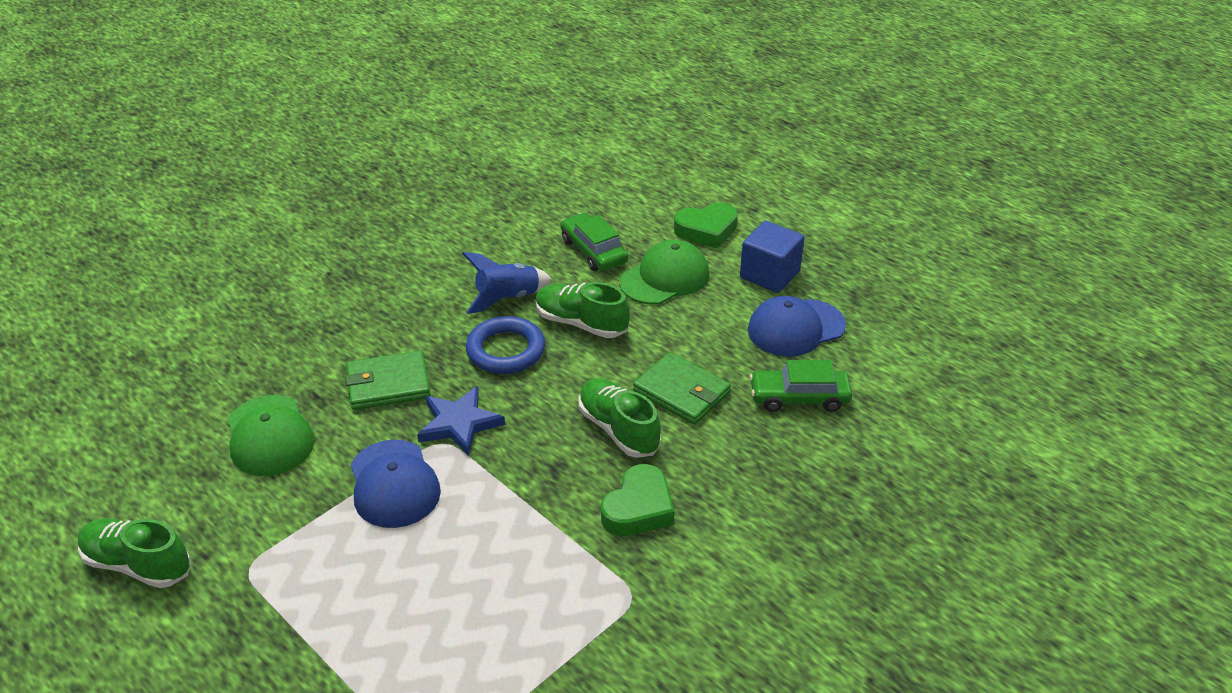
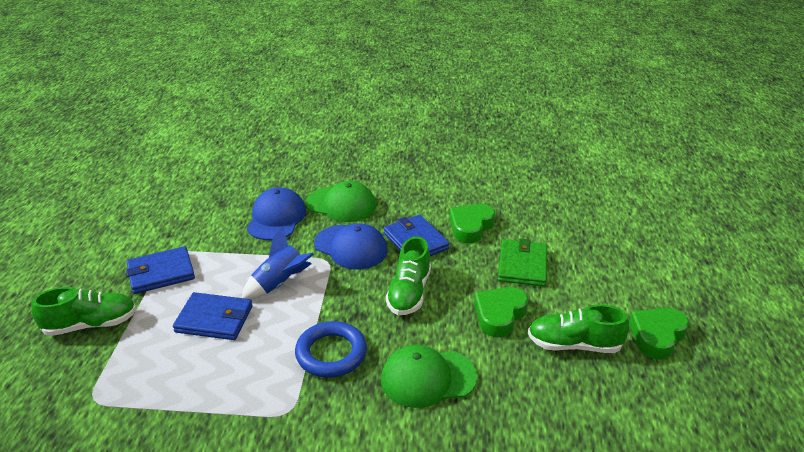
blue cube: [740,221,804,293] = 1 -> none = 0
blue star: [417,386,505,455] = 1 -> none = 0
blue wallet: none = 0 -> [126,246,195,294] [173,292,253,340] [384,215,450,256] = 3
green car: [560,213,628,271] [750,360,852,412] = 2 -> none = 0
green heart: [601,464,674,536] [674,203,738,248] = 2 -> [449,204,496,243] [474,287,528,337] [629,308,689,360] = 3
green wallet: [345,351,431,410] [633,352,731,425] = 2 -> [498,238,547,287] = 1

